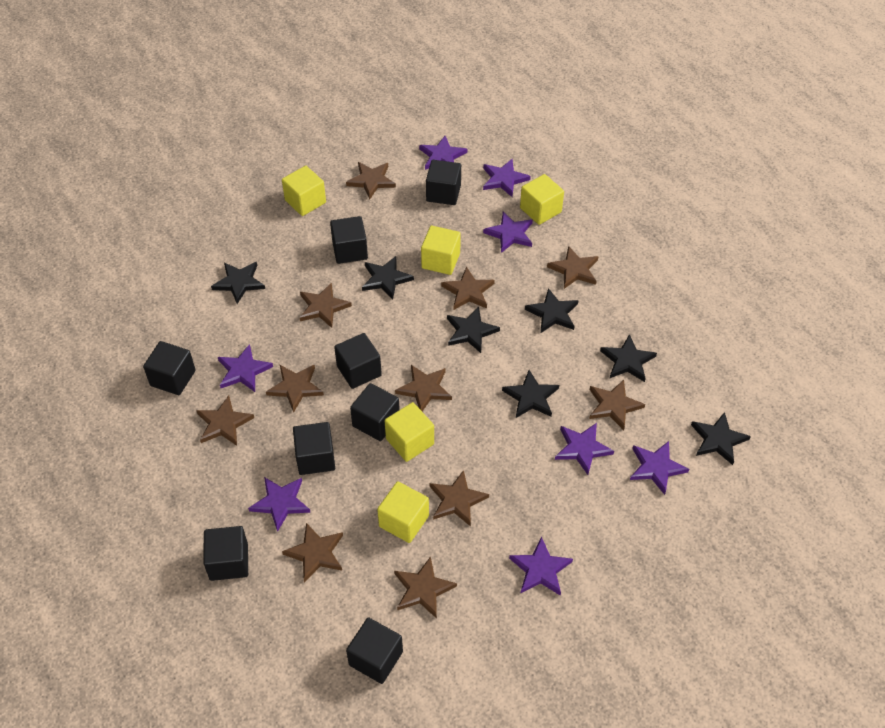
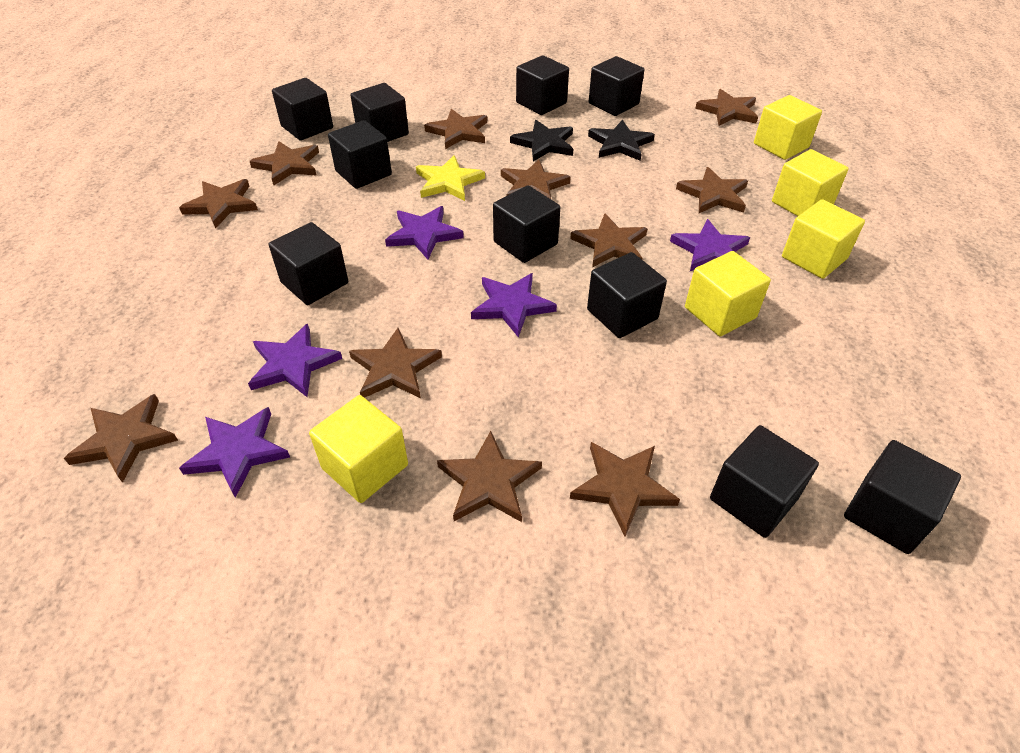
black cube: [143,341,196,395] [203,526,248,581] [293,422,335,475] [330,216,368,264] [334,333,382,389] [346,617,403,684] [350,383,400,441] [426,160,461,205] = 8 -> [269,222,348,305] [272,78,333,141] [328,120,392,189] [350,83,409,142] [493,185,560,263] [516,55,569,115] [587,252,667,338] [589,56,644,116] [710,425,819,538] [844,440,961,554] = 10
black star: [211,262,265,304] [362,256,414,299] [447,307,500,353] [502,370,559,418] [525,288,579,333] [600,334,657,382] [691,412,751,465] = 7 -> [510,120,573,161] [588,120,655,161] = 2
purple star: [218,344,273,392] [248,477,311,532] [419,136,467,170] [483,159,531,197] [483,212,533,253] [509,536,573,596] [555,423,614,475] [630,441,689,495] = 8 -> [179,407,290,498] [248,324,342,397] [385,206,464,259] [471,273,557,337] [670,219,750,271] = 5
yellow star: none = 0 -> [416,155,485,201] = 1

